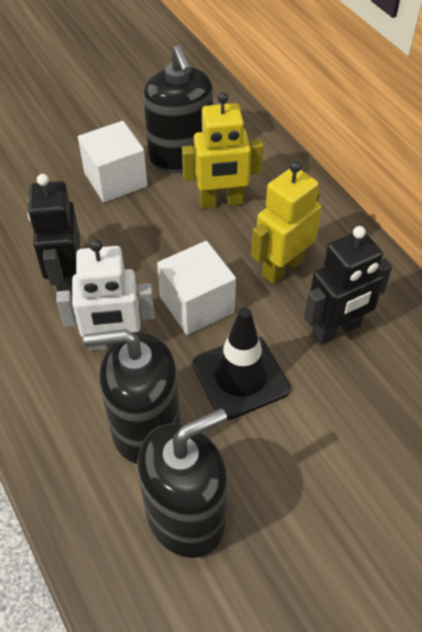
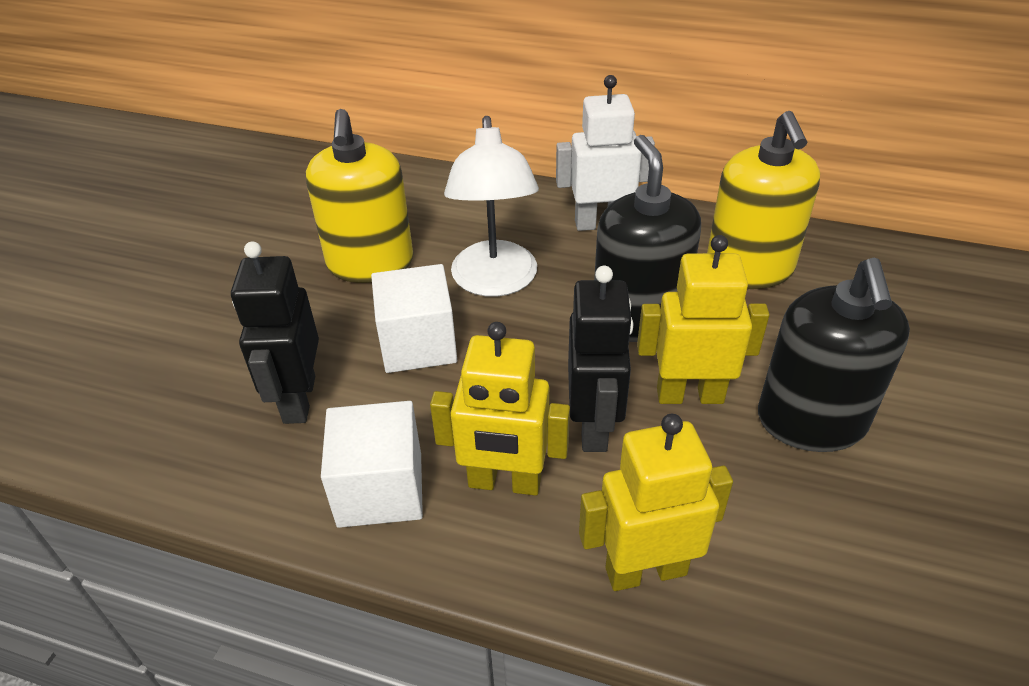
black soap dispenser: [83,329,180,464] [137,408,228,558] [143,45,213,173] = 3 -> [594,135,701,342] [758,258,910,452] = 2
black traffic cone: [193,307,290,420] = 1 -> none = 0
white lamp: none = 0 -> [444,116,539,297] = 1
yellow robot: [182,92,263,208] [251,161,322,284] = 2 -> [430,322,570,496] [579,414,733,591] [637,235,769,404] = 3
yellow soap dispenser: none = 0 -> [306,109,413,283] [707,111,820,289] = 2

